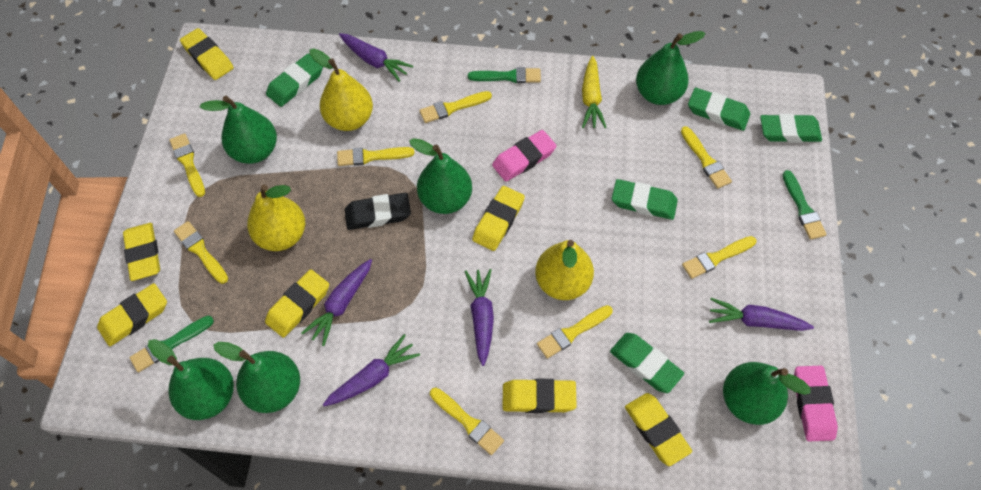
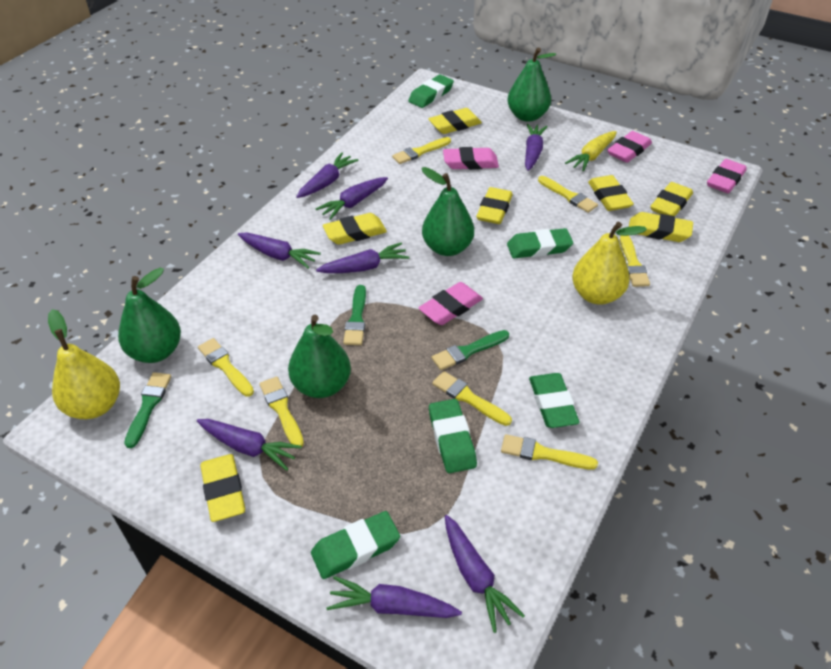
black eraser: [345,193,411,230] = 1 -> none = 0
green pear: [148,339,234,420] [200,96,277,164] [213,342,300,413] [409,138,472,214] [636,31,706,105] [723,362,811,425] = 6 -> [118,268,181,363] [288,315,351,398] [421,167,474,256] [507,47,556,122] = 4
pink eraser: [492,130,557,182] [794,366,838,441] = 2 -> [418,282,483,325] [443,147,499,170] [607,131,652,163] [707,159,747,193] = 4
purple carrot: [301,259,372,346] [323,334,420,406] [339,33,413,82] [465,269,494,366] [709,298,814,331] = 5 -> [197,419,302,471] [238,233,321,269] [296,153,358,198] [316,177,388,220] [316,242,409,273] [326,576,462,618] [445,515,525,633] [525,124,548,171] = 8
yellow brush: [169,133,205,197] [174,221,228,284] [337,147,415,166] [419,91,492,123] [430,388,504,455] [537,305,613,359] [681,126,732,189] [682,236,756,279] = 8 -> [198,338,254,397] [259,377,304,446] [392,137,451,164] [432,371,512,426] [501,434,598,470] [538,176,598,213] [620,235,650,287] = 7
yellow pear: [247,184,305,251] [310,48,373,131] [535,240,594,300] = 3 -> [48,309,120,419] [572,222,647,305] = 2

